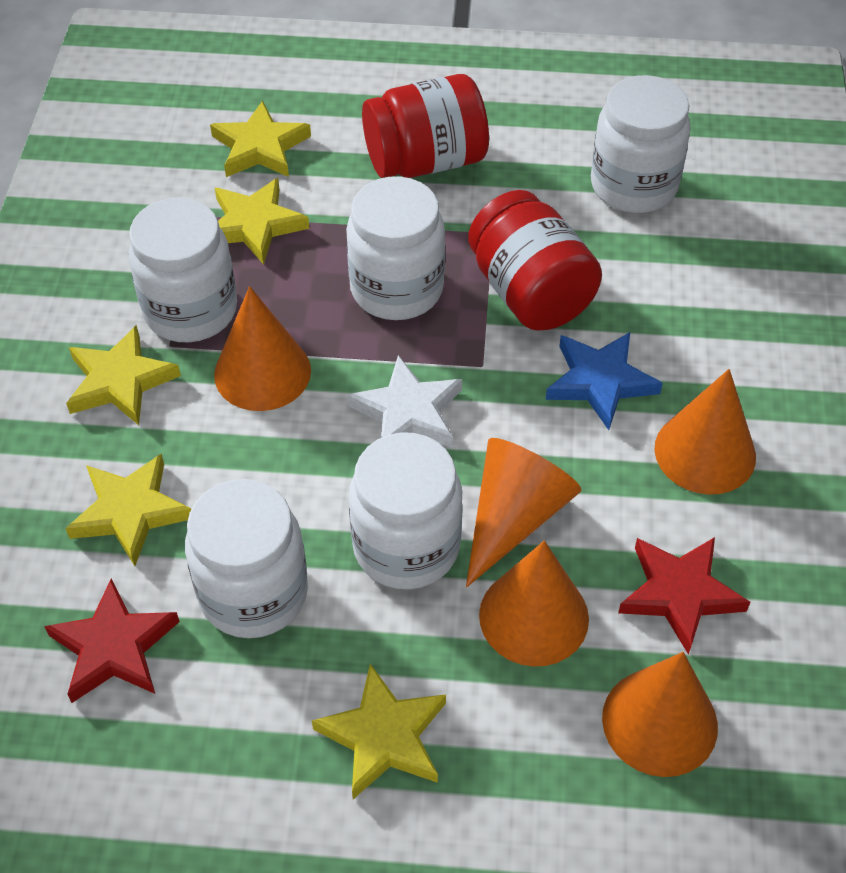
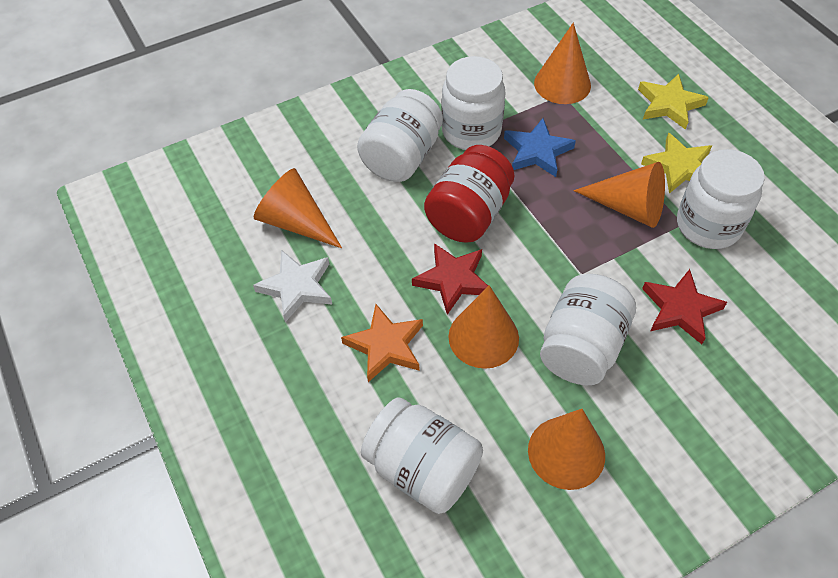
orange star: none = 0 -> [341,304,423,382] = 1
red jar: [362,74,489,178] [468,190,602,331] = 2 -> [424,145,514,242] = 1
yellow star: [65,454,191,566] [66,325,181,425] [210,100,311,177] [215,178,309,265] [312,664,446,799] = 5 -> [638,74,709,130] [641,132,712,194] = 2

